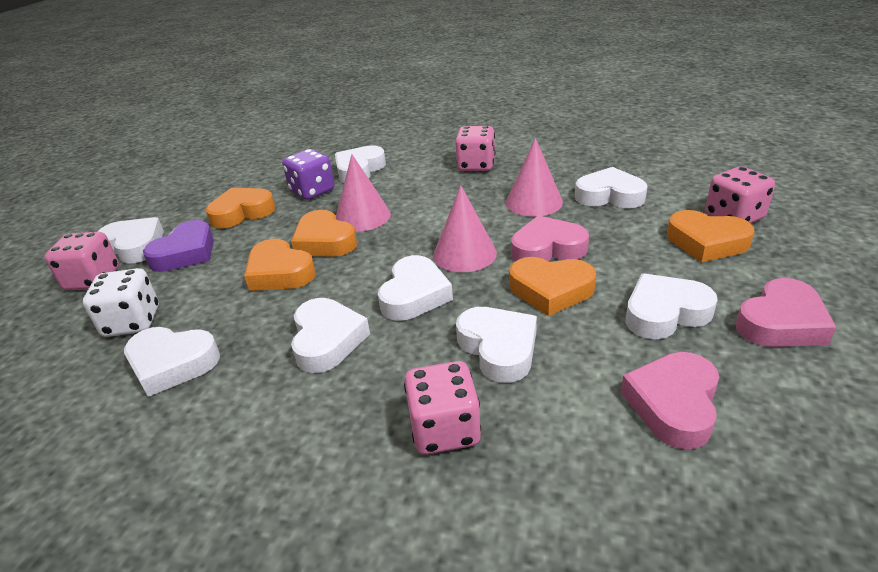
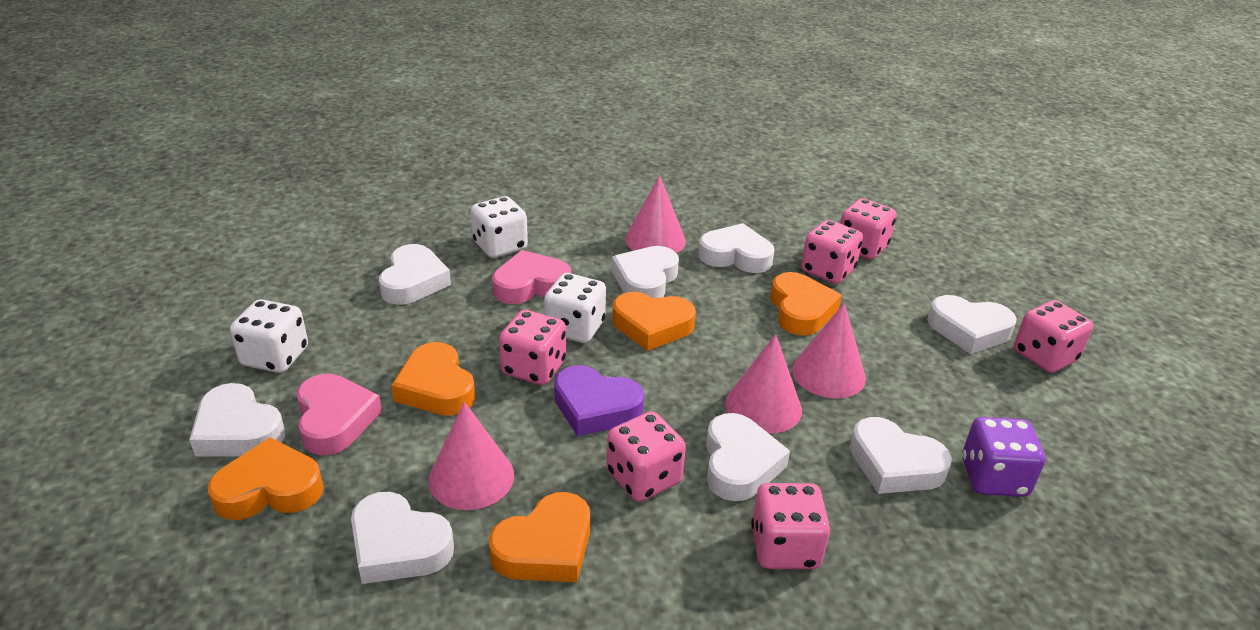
pink cone: [336,154,391,232] [433,185,497,272] [506,138,563,217] = 3 -> [429,402,514,510] [625,175,686,253] [725,334,802,434] [792,303,866,399] = 4
pink dice: [44,232,119,290] [404,361,481,455] [455,126,495,171] [705,166,775,223] = 4 -> [499,310,566,385] [607,411,686,502] [751,483,830,569] [801,220,863,284] [840,198,897,260] [1014,300,1093,373] = 6
pink heart: [511,215,589,262] [621,352,719,450] [736,278,836,347] = 3 -> [296,374,382,455] [492,250,571,304] = 2
white dice: [83,268,159,337] = 1 -> [230,299,308,373] [471,196,528,258] [544,273,606,343] = 3

